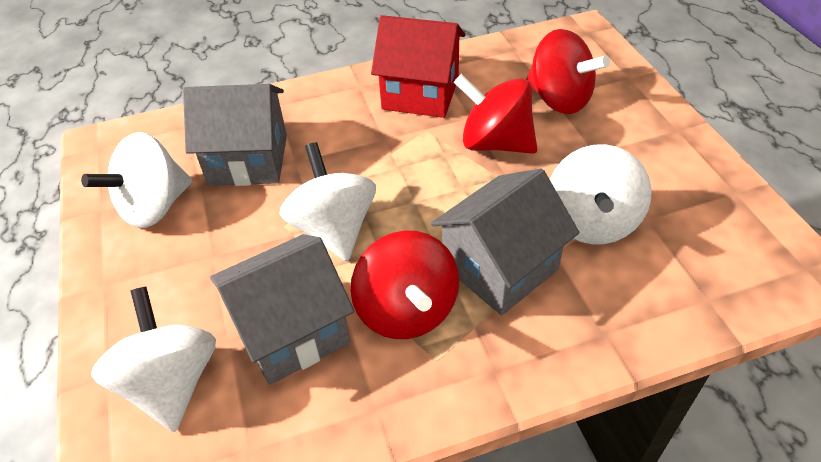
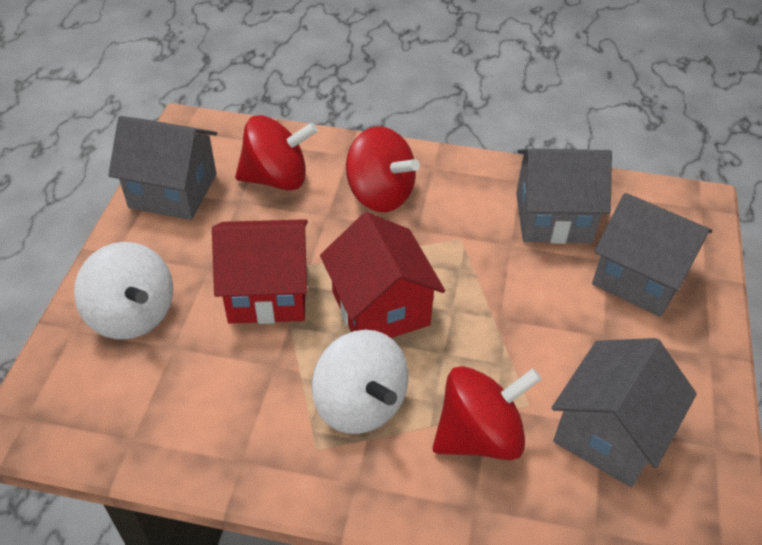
grey house: [183,84,287,186] [210,234,354,385] [431,168,579,315] = 3 -> [108,116,217,220] [516,149,612,244] [552,338,697,487] [592,193,713,317] = 4
red house: [371,15,465,118] = 1 -> [212,219,308,324] [320,212,445,338] = 2
white spinning top: [81,132,192,228] [91,287,216,432] [279,142,376,261] [550,144,652,244] = 4 -> [74,242,173,339] [312,330,408,434] = 2

